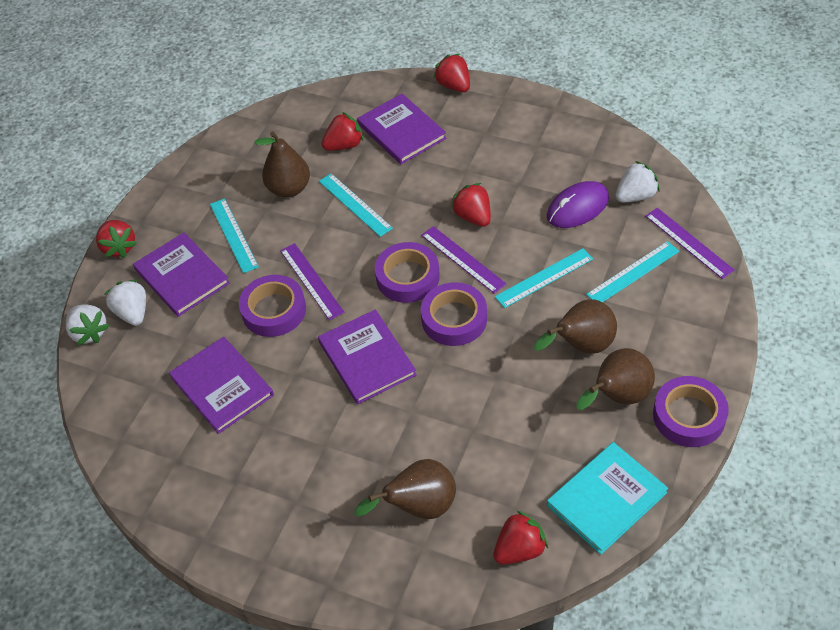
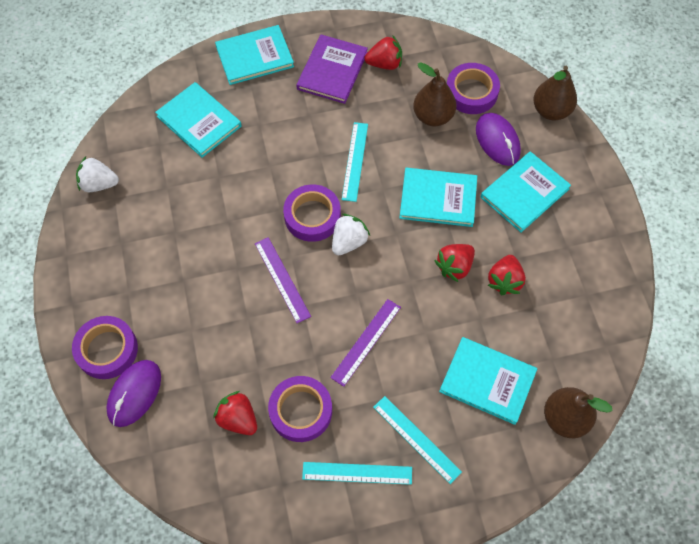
brown pear: [255,131,310,198] [354,459,456,519] [534,299,617,354] [576,348,655,410] = 4 -> [413,62,456,126] [533,66,577,120] [544,387,613,438] = 3
purple book: [133,232,230,317] [169,337,274,434] [318,309,417,404] [357,94,446,164] = 4 -> [296,35,368,104] = 1
purple mouse: [547,181,609,228] = 1 -> [106,360,161,427] [476,113,521,166] = 2
purple ruler: [280,243,345,320] [421,226,506,294] [645,208,735,279] = 3 -> [255,237,311,323] [330,299,401,387] = 2
red strawberry: [96,220,137,258] [321,112,363,151] [434,54,470,92] [451,183,491,227] [493,510,548,564] = 5 -> [213,391,257,435] [365,35,402,70] [435,244,475,282] [488,255,526,295] = 4
turquoise book: [547,442,668,555] = 1 -> [155,82,242,158] [215,25,294,85] [399,168,477,227] [439,337,537,425] [480,151,571,232] = 5
turquoise ruler: [210,199,259,273] [319,173,393,237] [495,248,593,308] [586,241,679,302] = 4 -> [302,462,412,485] [342,122,368,202] [373,396,462,484] = 3
white strawberry: [66,304,110,345] [104,279,146,326] [615,161,660,202] = 3 -> [76,156,119,192] [332,214,370,255] = 2

